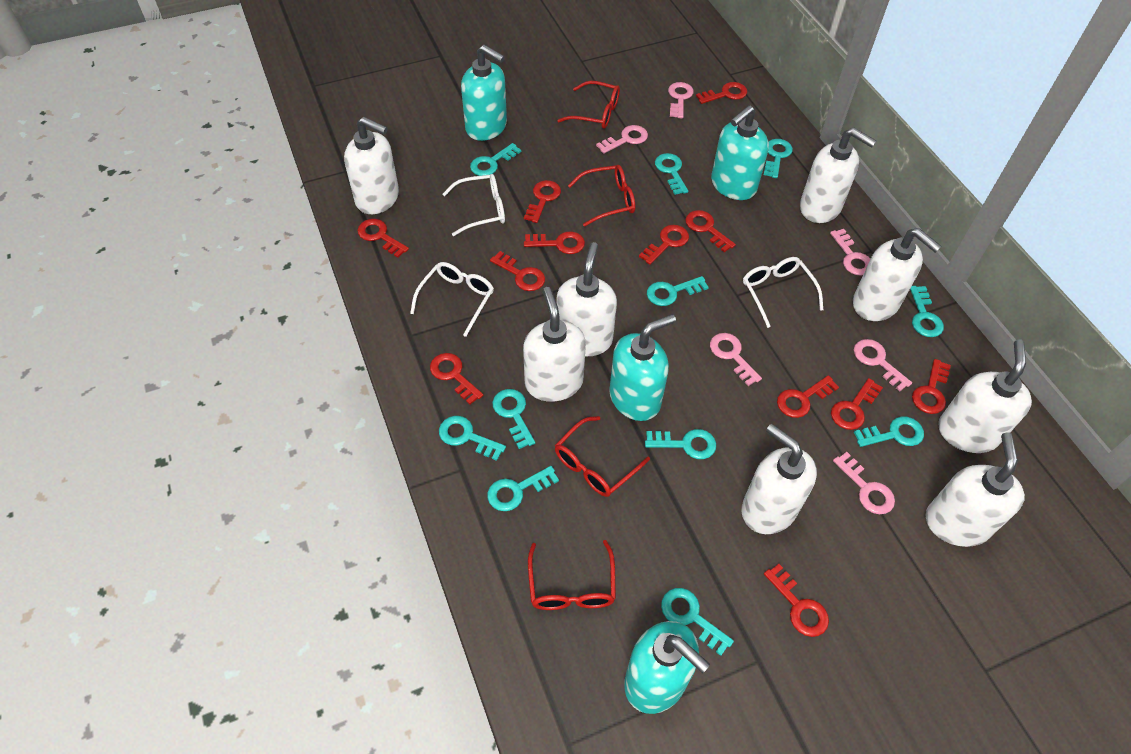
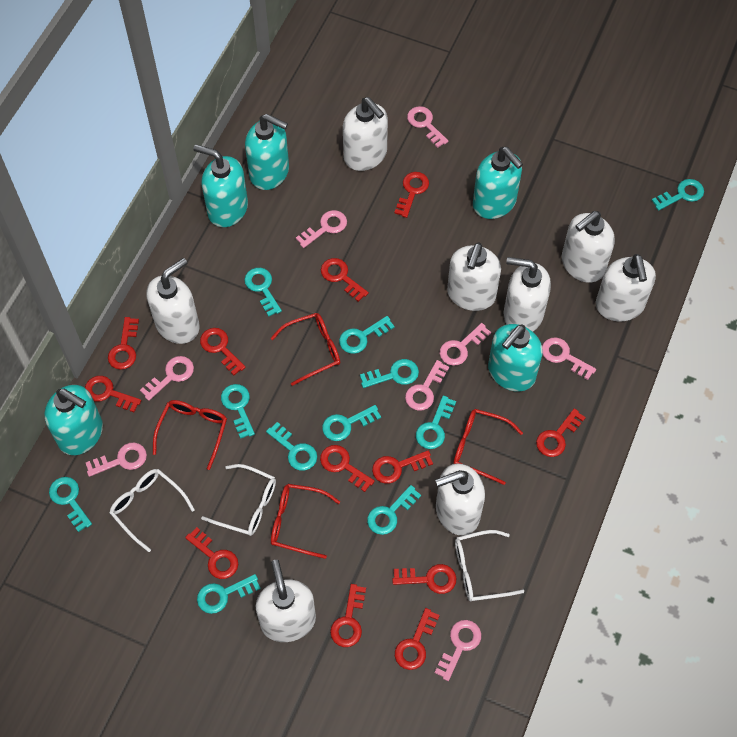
pink key: [596,125,648,154] [668,82,694,118] [710,333,762,386] [830,229,870,276] [833,452,895,514] [854,339,912,391] = 6 -> [86,443,147,477] [140,356,194,401] [296,210,347,248] [405,360,449,411] [407,106,448,148] [434,620,481,681] [440,323,491,366] [542,337,596,380] = 8
turquoise soap dispenser: [461,45,507,141] [609,314,676,421] [624,621,710,714] [711,105,769,200] = 4 -> [44,385,103,455] [193,144,248,227] [245,114,289,190] [473,147,523,219] [488,324,543,392] = 5

